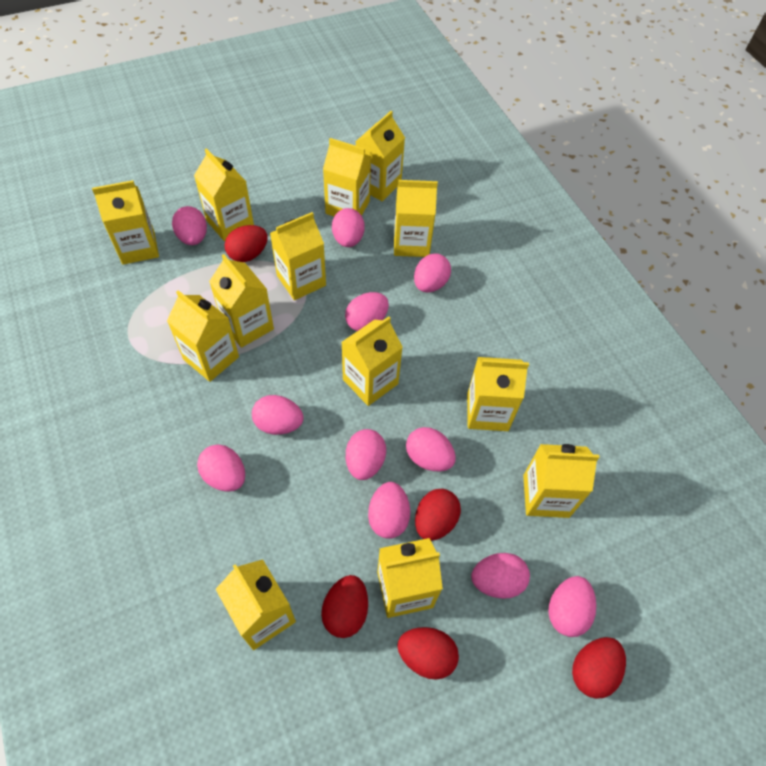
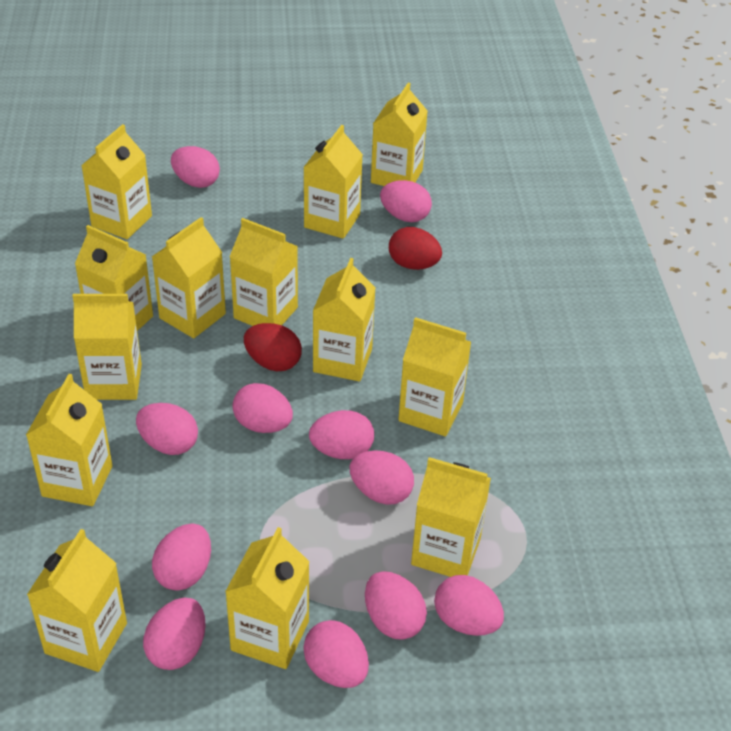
red egg: [224,225,268,262] [321,575,368,638] [397,627,459,680] [415,489,461,541] [572,637,626,699] = 5 -> [244,323,302,371] [389,227,442,270] = 2

